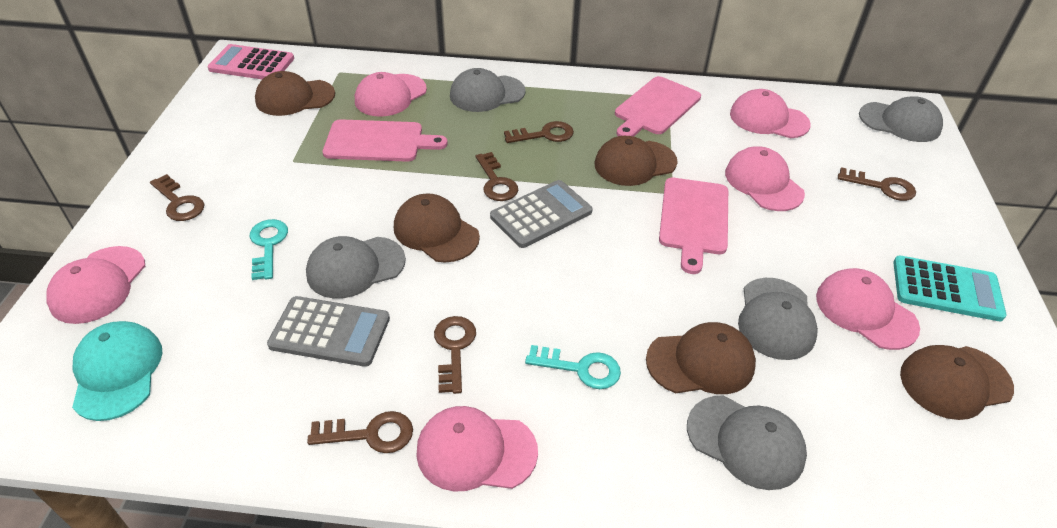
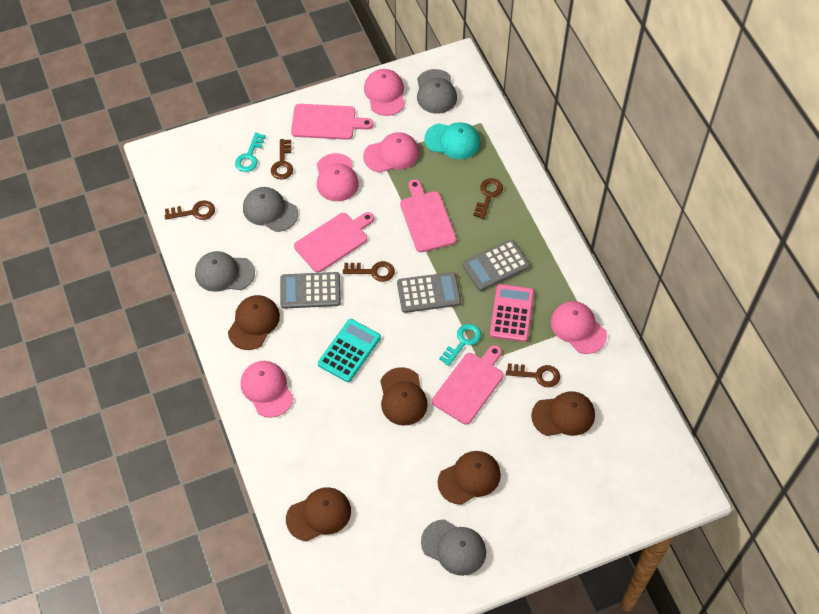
brown key: [150,174,205,221] [307,411,413,453] [434,316,476,394] [476,152,518,201] [504,121,574,143] [838,167,916,201] = 6 -> [165,201,215,220] [271,139,293,180] [343,261,395,282] [473,178,503,219] [506,363,560,387] = 5
grey calculator: [267,296,390,367] [490,180,593,248] = 2 -> [280,272,341,309] [397,272,461,313] [462,239,530,291] = 3
grey cap: [306,236,406,299] [450,68,526,112] [687,396,807,490] [738,278,818,360] [859,96,943,142] = 5 -> [195,251,255,292] [243,187,298,232] [417,69,457,114] [421,519,486,576] = 4
pink cap: [46,246,145,324] [355,72,427,117] [416,406,538,491] [725,146,805,211] [730,89,811,138] [816,268,920,350] = 6 -> [241,361,294,418] [317,153,359,201] [363,132,419,173] [364,69,405,116] [551,301,607,354] = 5
pink cutting board: [323,119,448,162] [615,76,701,137] [659,178,728,274] = 3 -> [291,104,373,140] [294,212,374,273] [400,179,457,252] [432,345,503,424] = 4

